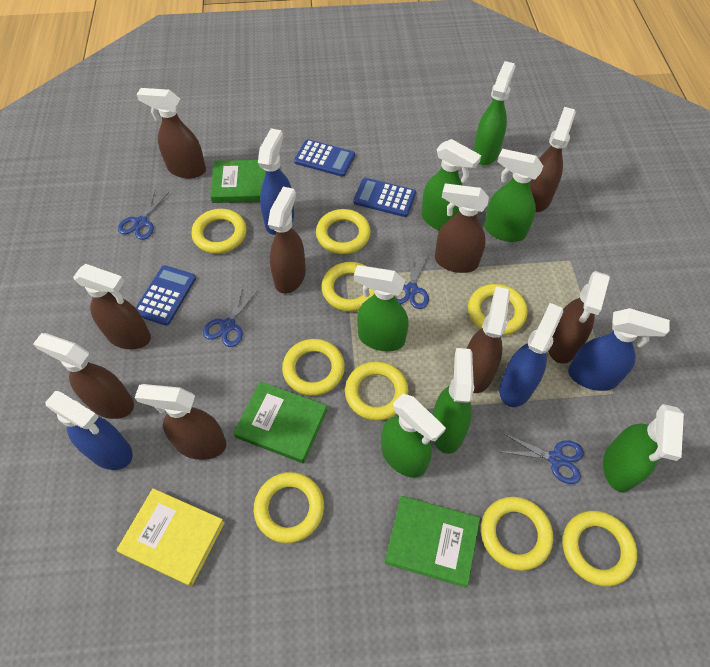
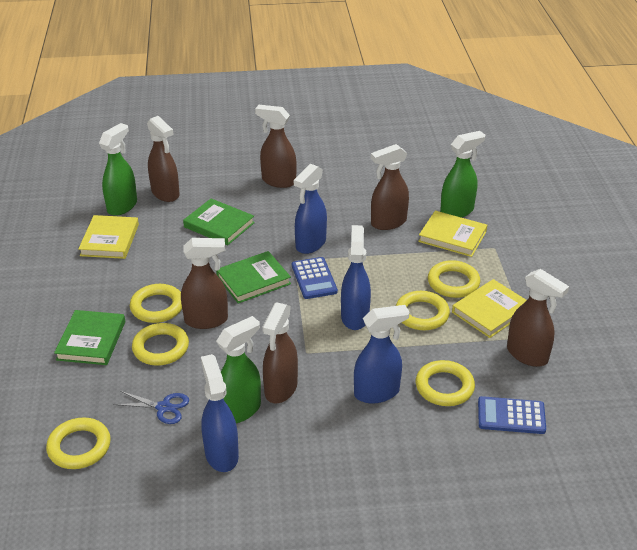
blue calculator: [136,265,196,326] [294,139,355,177] [353,178,416,217] = 3 -> [292,257,338,299] [478,396,546,434] = 2
blue scissors: [118,189,169,240] [203,286,258,347] [395,251,429,309] [503,433,584,484] = 4 -> [113,391,189,424] = 1
brown spray bottle: [33,333,134,419] [73,264,151,350] [135,384,227,460] [136,88,206,178] [268,186,306,294] [435,183,489,273] [467,286,510,393] [530,107,576,212] [548,271,610,364] = 9 -> [147,116,180,202] [181,238,228,329] [255,105,297,188] [262,302,298,403] [371,144,409,230] [507,269,569,367] = 6
green spray bottle: [354,265,409,352] [381,394,446,478] [421,139,481,230] [433,348,474,454] [473,61,515,165] [484,149,544,242] [603,404,684,492] = 7 -> [99,123,137,216] [216,316,261,423] [440,131,485,218] = 3
yellow book: [117,488,225,586] = 1 -> [78,215,139,259] [418,211,487,257] [452,279,527,338] = 3
yellow ring: [191,209,246,254] [254,472,324,543] [282,339,345,396] [316,209,371,254] [321,262,375,312] [345,361,409,421] [468,284,528,336] [481,497,553,571] [563,511,637,586] = 9 -> [46,417,111,469] [130,284,182,323] [132,323,189,365] [396,291,450,330] [416,360,475,406] [428,260,480,298] = 6

